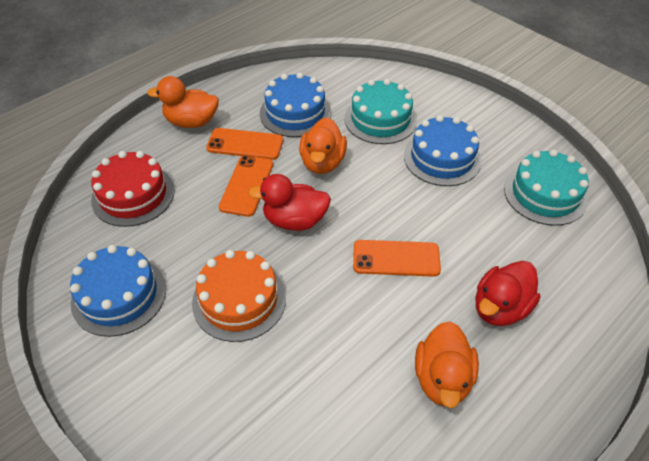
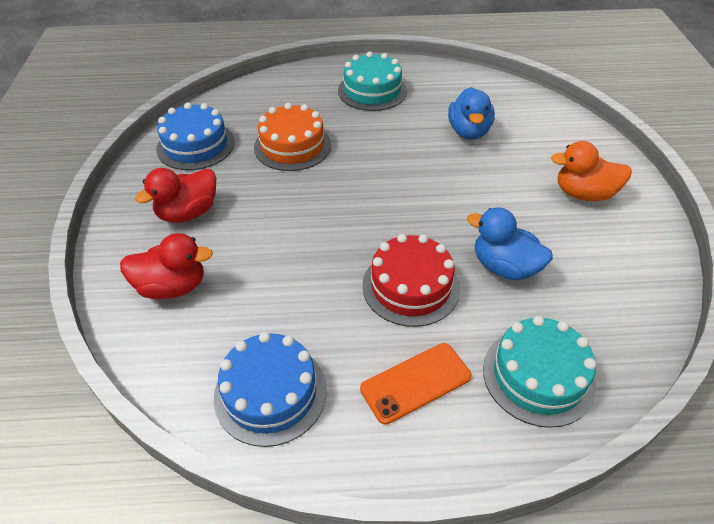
blue cake: [70,245,166,337] [260,73,331,137] [404,115,482,186] = 3 -> [156,103,235,170] [214,332,327,447] = 2
blue duck: none = 0 -> [448,87,495,140] [467,207,553,280] = 2
orange duck: [147,76,219,128] [299,117,347,174] [415,321,479,408] = 3 -> [551,141,632,201] = 1
orange phone: [206,128,283,160] [219,155,273,217] [353,240,441,277] = 3 -> [360,343,472,425] = 1

